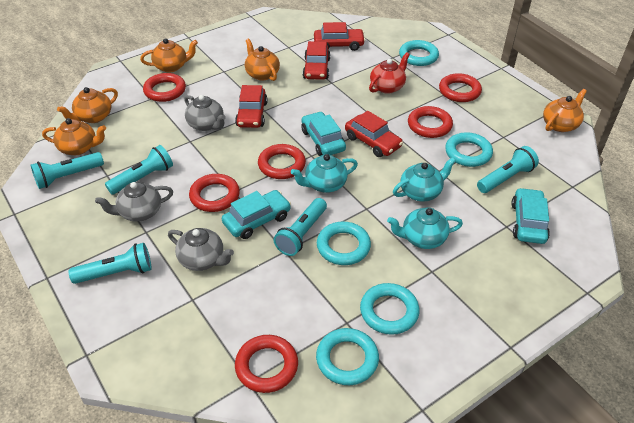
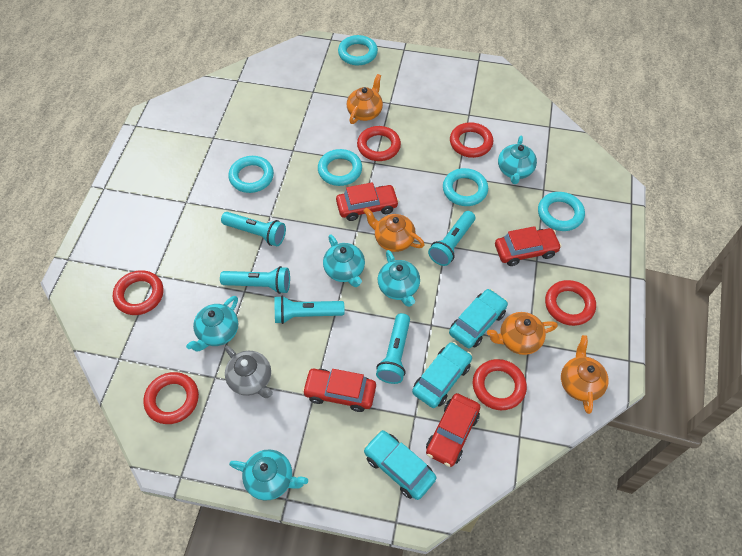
grey teapot: [95,182,173,222] [168,228,234,271] [184,95,226,131] = 3 -> [225,345,273,398] = 1
orange teapot: [42,118,106,155] [57,87,118,123] [140,38,198,72] [245,39,280,81] [543,89,587,132] = 5 -> [347,74,383,124] [363,208,425,252] [487,312,558,355] [561,335,609,414] = 4
red teapot: [369,52,410,94] = 1 -> none = 0
turquoise teapot: [291,154,358,193] [387,207,463,249] [393,157,456,202] = 3 -> [186,296,238,351] [229,449,308,500] [323,234,365,287] [378,250,420,307] [498,135,537,184] = 5

